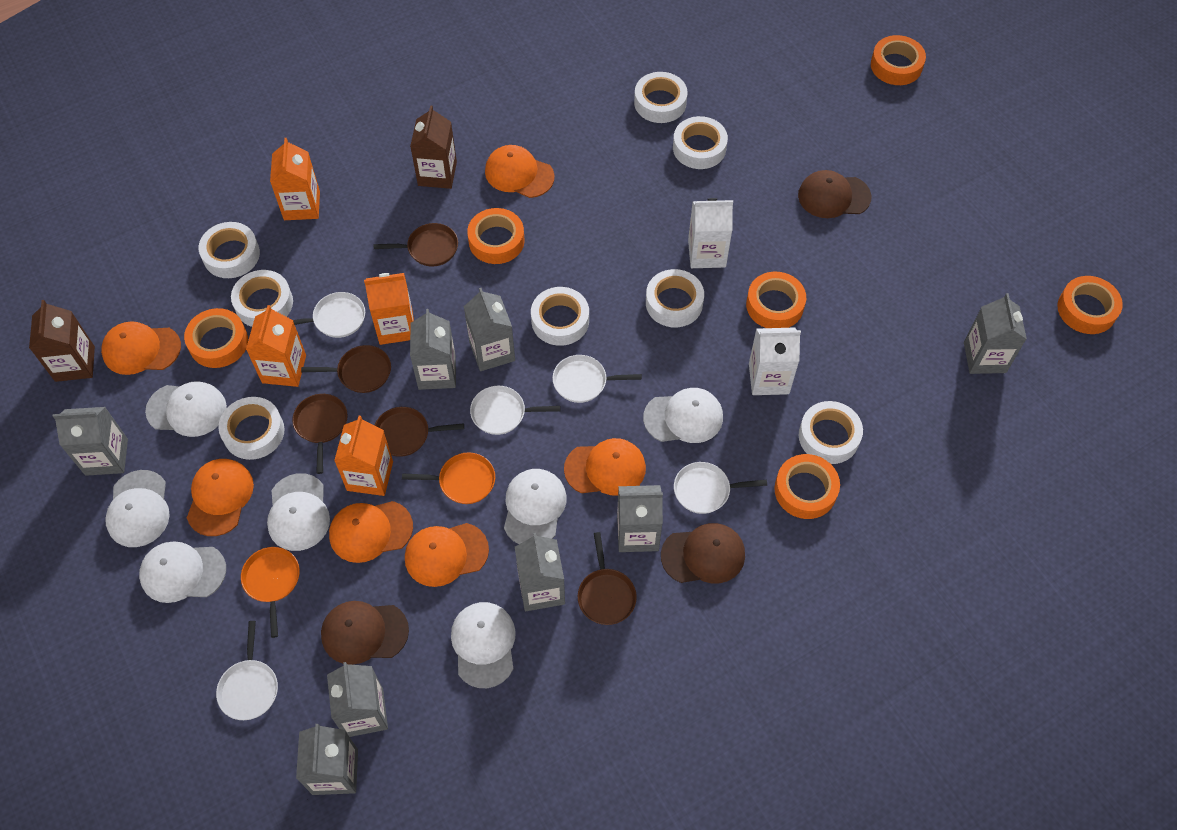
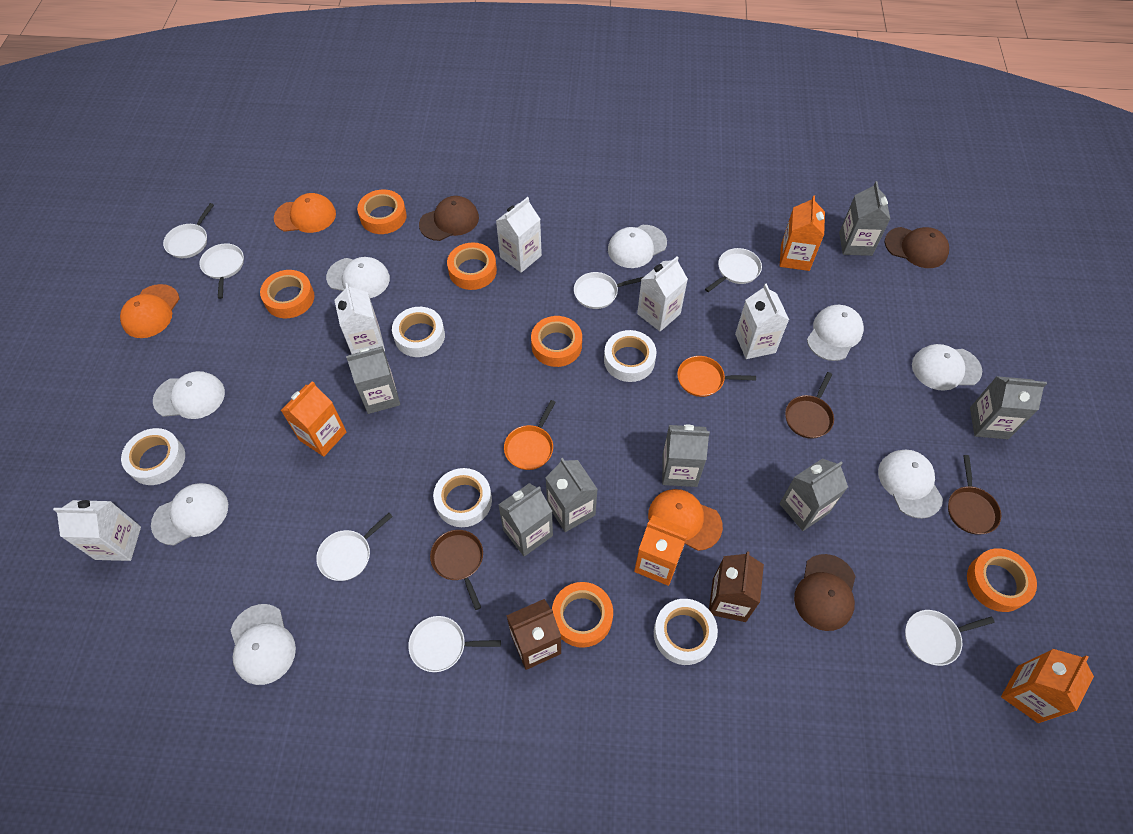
brown pan: [292,394,348,474] [301,345,391,393] [374,223,458,266] [375,407,464,457] [578,532,637,625] = 5 -> [430,530,483,610] [785,372,834,439] [948,455,1001,534] = 3
grey carton: [53,407,128,476] [296,724,358,795] [327,662,388,737] [410,309,456,390] [464,288,515,371] [515,533,565,611] [617,485,663,552] [964,293,1027,374] = 8 -> [346,346,400,414] [498,483,553,556] [545,458,598,532] [662,424,710,487] [779,458,848,531] [839,181,891,256] [970,376,1047,439] = 7
orange cap: [101,321,181,375] [187,459,254,536] [329,501,413,563] [405,523,489,587] [485,145,555,198] [564,438,646,496] = 6 -> [120,284,179,338] [274,193,336,233] [648,489,723,551] = 3
white cap: [105,470,170,547] [139,542,226,603] [145,381,227,437] [267,473,330,551] [451,602,516,688] [504,469,567,544] [643,388,723,443] = 7 -> [151,483,228,545] [153,371,225,419] [231,604,296,685] [326,257,390,298] [608,225,667,268] [807,305,864,361] [878,449,943,519] [912,344,982,391] = 8
white carton: [688,198,733,268] [749,327,801,395] = 2 -> [53,500,141,561] [334,283,385,354] [496,197,542,273] [637,256,688,331] [735,283,789,359] = 5
white pan: [216,621,278,720] [293,292,365,338] [470,386,561,435] [552,355,642,403] [674,462,767,514] = 5 -> [163,203,214,258] [199,243,244,299] [316,513,393,581] [408,616,501,672] [574,272,643,309] [705,248,762,292] [905,610,995,666] = 7
white tape: [199,222,260,278] [218,397,285,460] [231,270,293,327] [531,287,589,346] [634,72,688,123] [646,269,704,327] [673,116,728,169] [799,401,863,464] = 8 -> [121,428,185,485] [392,307,445,357] [433,468,492,527] [604,330,656,382] [654,599,718,665] = 5

